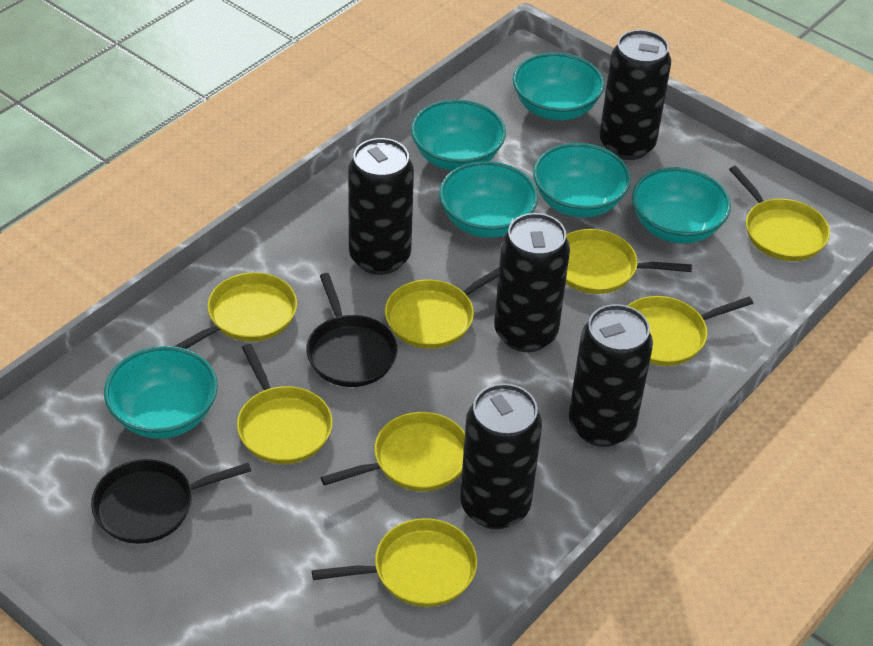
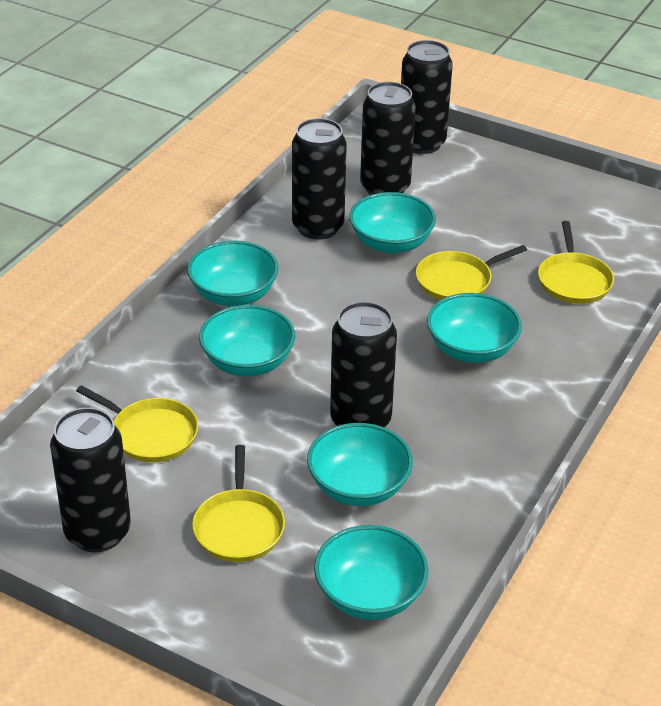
black pan: [91,459,251,544] [306,273,398,387] = 2 -> none = 0
yellow pan: [175,272,297,349] [237,344,333,464] [312,518,477,607] [321,412,465,491] [385,267,499,349] [566,229,692,294] [628,296,753,366] [729,166,830,261] = 8 -> [76,385,198,462] [192,445,285,562] [416,245,527,300] [538,221,614,304] = 4

